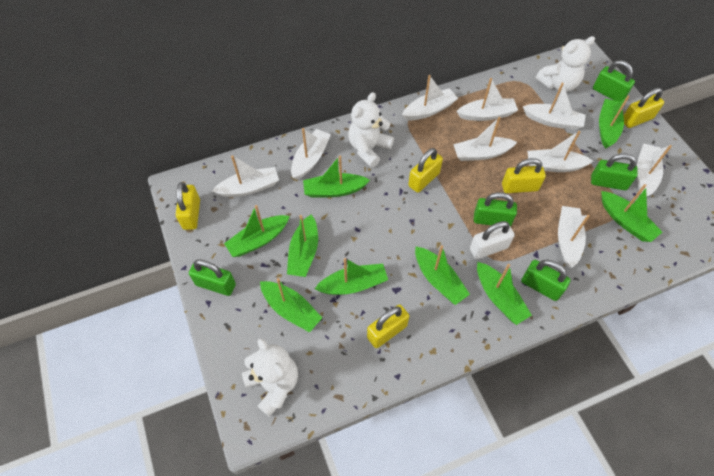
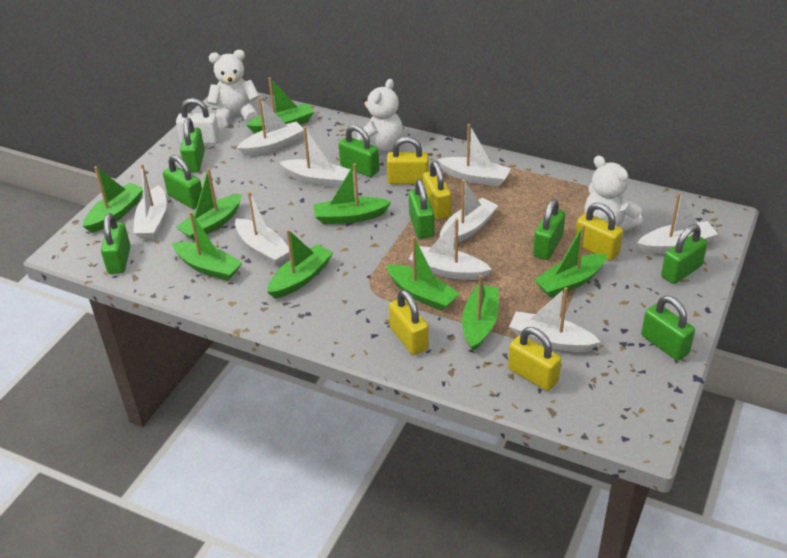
green padlock: [189,259,236,296] [474,192,517,227] [521,260,571,301] [591,153,638,190] [593,60,635,101] = 5 -> [101,213,131,274] [163,155,202,209] [180,118,205,173] [339,125,379,177] [409,179,434,239] [533,199,565,260] [641,296,695,361] [661,224,708,284] = 8

